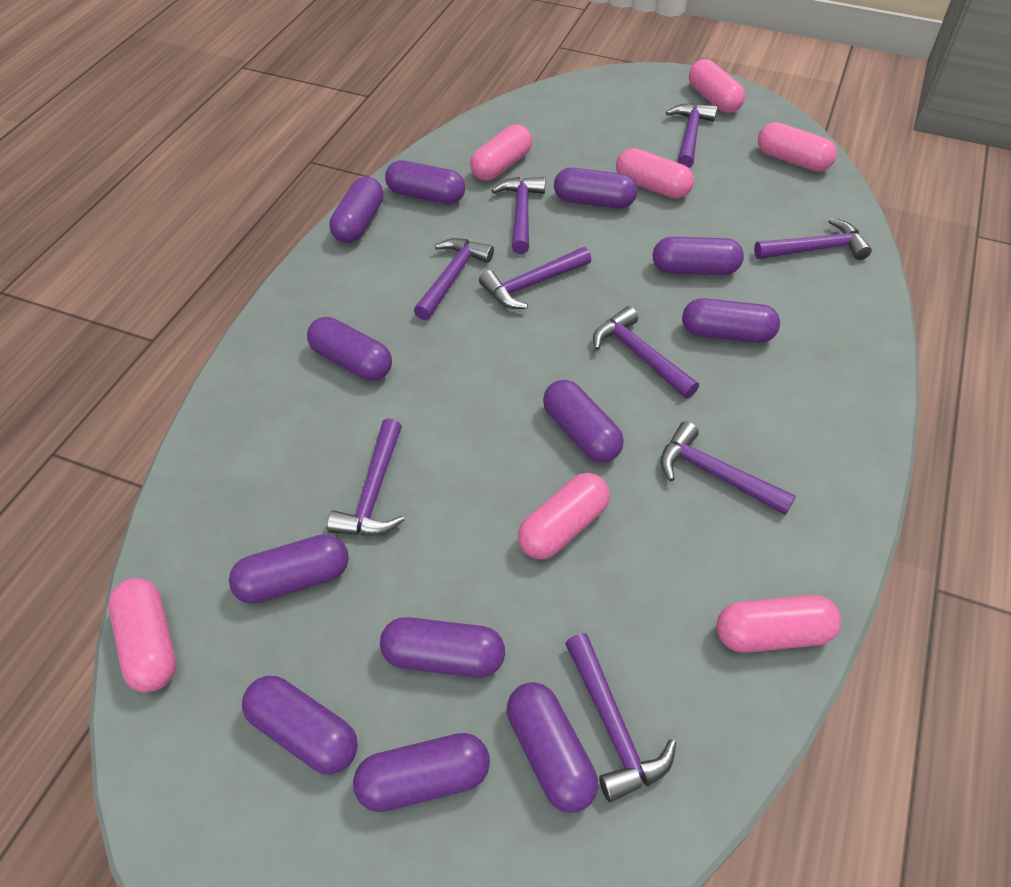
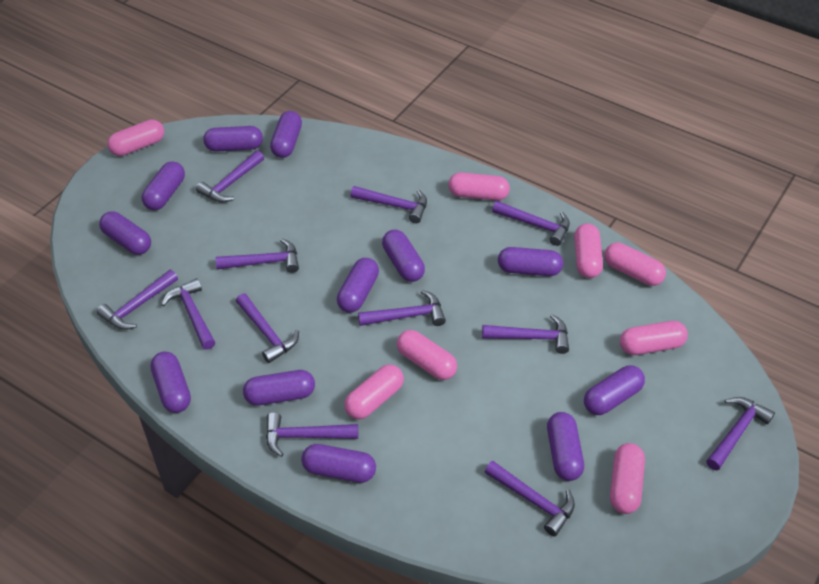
pink capsule: [108,578,176,692] [470,124,532,181] [518,473,610,559] [616,148,694,198] [689,59,745,113] [716,595,841,653] [758,122,837,172] = 7 -> [107,119,164,156] [344,364,404,419] [397,330,457,380] [448,172,510,200] [574,224,603,278] [604,243,666,286] [610,443,645,514] [620,321,688,355] = 8
purple hammer: [327,419,404,536] [414,238,494,320] [479,247,591,309] [491,177,545,254] [565,633,676,803] [593,306,699,399] [660,421,796,515] [666,103,717,168] [754,218,872,260] = 9 -> [97,270,178,330] [161,278,216,350] [196,150,264,203] [216,238,299,273] [236,294,299,363] [266,412,358,457] [351,186,427,223] [358,290,446,326] [482,314,569,354] [485,461,575,536] [492,201,570,246] [706,397,775,470] = 12

